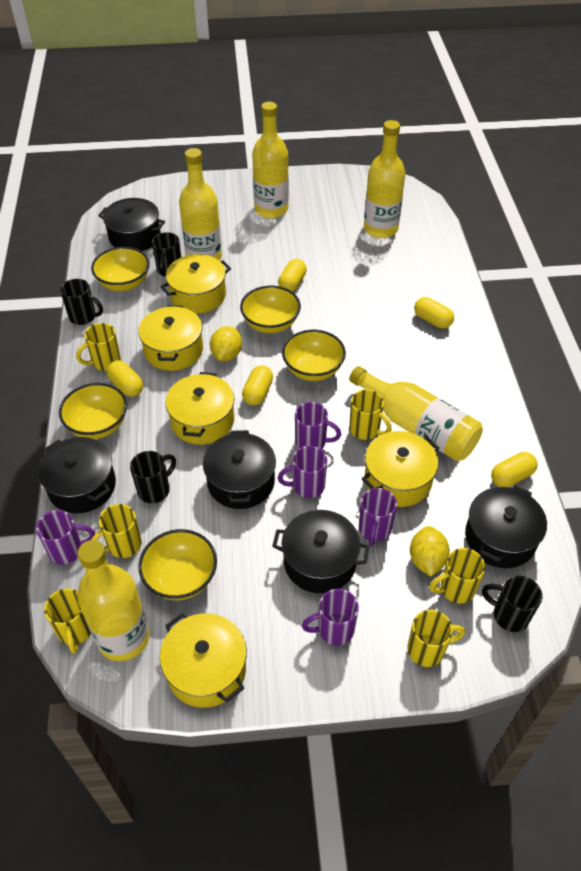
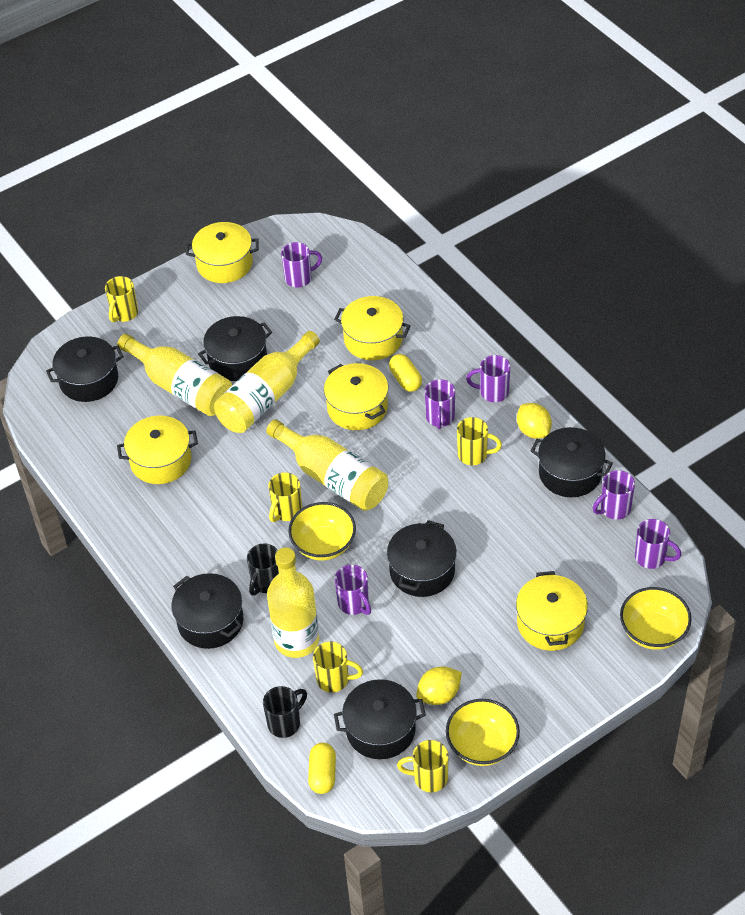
black mug: [60,279,103,325] [130,451,176,503] [152,232,181,277] [482,576,542,632] = 4 -> [247,543,279,595] [263,686,307,738] = 2
black pot: [38,437,116,513] [98,198,165,251] [203,430,276,509] [272,510,369,593] [465,485,547,568] = 5 -> [46,336,124,402] [172,573,243,649] [198,316,272,381] [334,679,426,759] [387,520,457,597] [531,427,613,497] = 6
purple mug: [36,510,95,565] [278,446,327,498] [295,402,341,449] [302,589,359,646] [359,488,397,546] = 5 -> [281,242,322,287] [335,565,371,615] [425,379,455,429] [466,355,511,402] [593,470,635,520] [635,519,681,569] = 6
yellow bottle: [77,540,150,661] [179,148,222,261] [252,102,289,218] [349,366,483,461] [364,120,405,238] = 5 -> [117,334,232,416] [214,331,320,433] [266,419,388,511] [267,547,319,658] = 4
yellow bowl: [59,383,127,439] [91,247,150,291] [138,529,217,600] [240,286,301,333] [282,330,346,381] = 5 -> [288,502,356,561] [446,699,520,766] [620,587,692,650] = 3
yellow capsule: [107,360,143,397] [242,365,273,405] [278,259,307,292] [414,297,454,329] [491,452,537,487] = 5 -> [308,743,336,794] [389,354,422,392] = 2
yellow mug: [44,588,91,654] [76,323,121,371] [91,504,142,558] [349,389,392,440] [407,610,465,667] [429,548,486,604] = 6 -> [105,276,138,322] [268,472,302,522] [313,641,363,693] [397,740,448,792] [457,417,502,465] = 5

